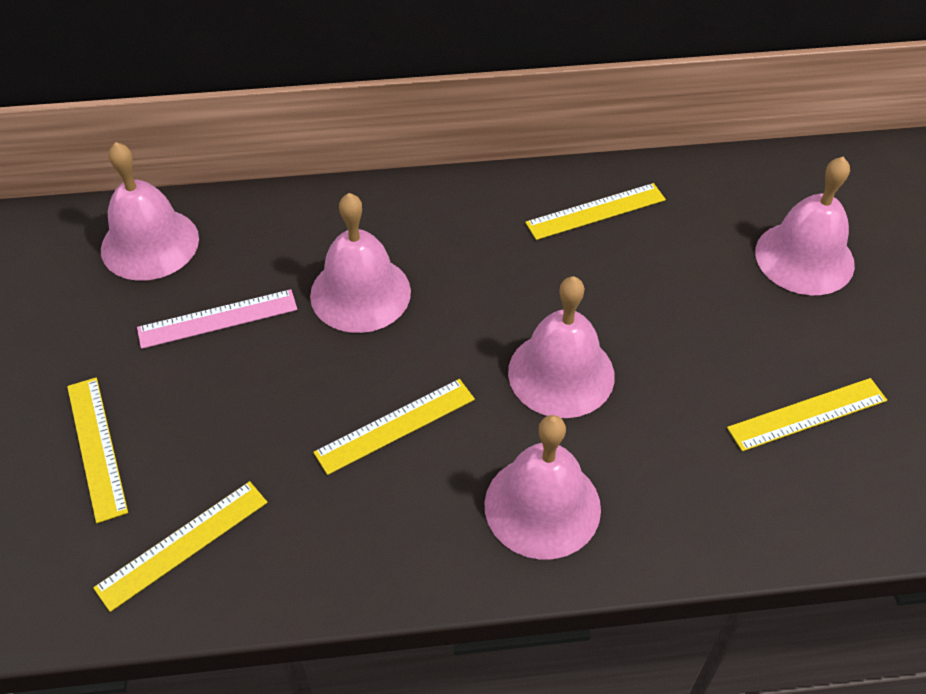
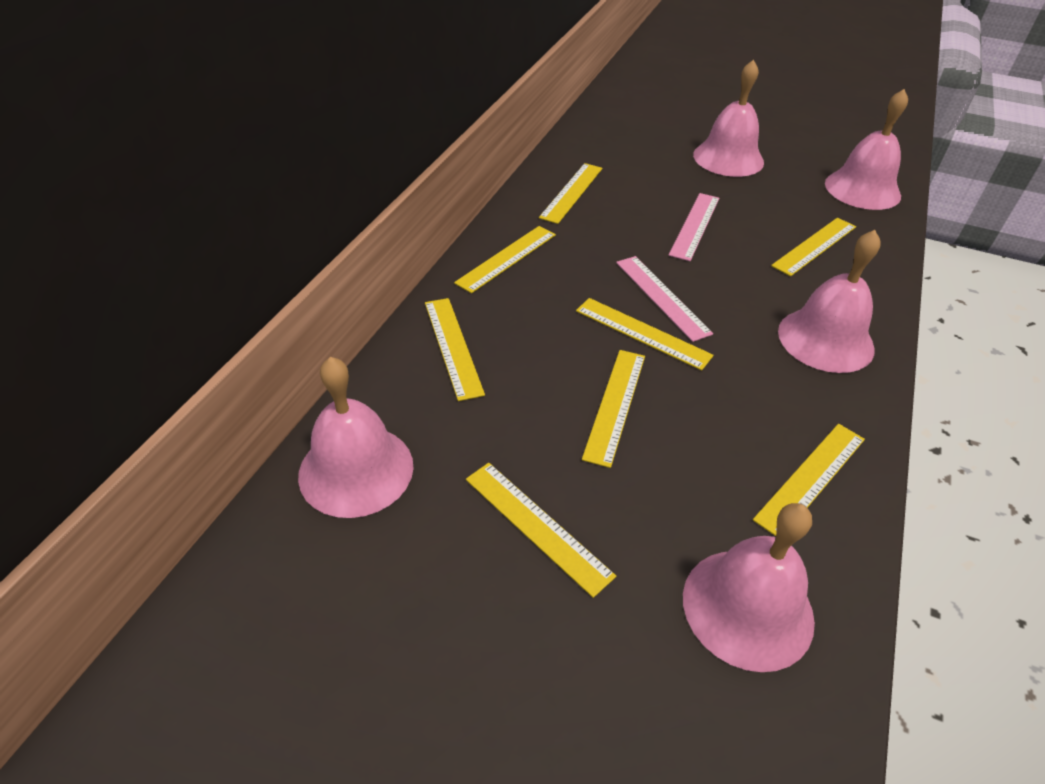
pink ruler: [137,289,298,349] = 1 -> [616,256,713,342] [669,193,719,261] = 2
yellow ruler: [67,378,128,523] [93,481,268,612] [313,379,475,475] [525,183,666,240] [727,378,887,451] = 5 -> [425,298,485,401] [454,226,556,293] [466,463,616,598] [539,163,602,224] [576,298,714,370] [582,350,645,468] [753,424,865,536] [771,218,856,276] = 8

